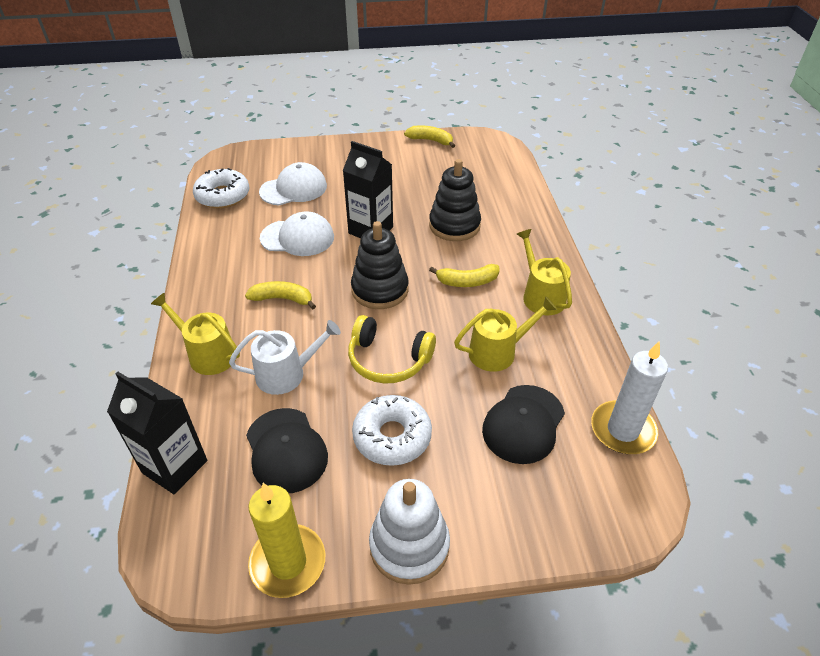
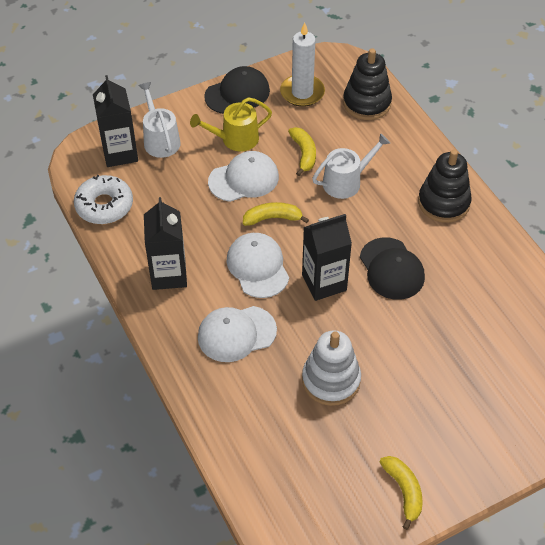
black carton: [107,372,207,494] [343,141,393,238] = 2 -> [93,75,138,167] [144,197,187,290] [302,214,352,301] = 3
white cap: [259,162,327,205] [260,212,334,256] = 2 -> [198,306,277,362] [208,151,279,202] [226,233,289,298] = 3
white donut: [193,168,250,209] [352,395,432,466] = 2 -> [74,175,133,224] = 1
white watering can: [229,320,341,395] = 1 -> [138,82,180,158] [312,133,390,199] = 2
yellow candle: [248,483,325,598] = 1 -> none = 0
yellow headphones: [348,315,436,384] = 1 -> none = 0
yellow watering can: [151,293,240,375] [454,296,557,372] [517,229,572,315] = 3 -> [190,97,272,151] = 1

